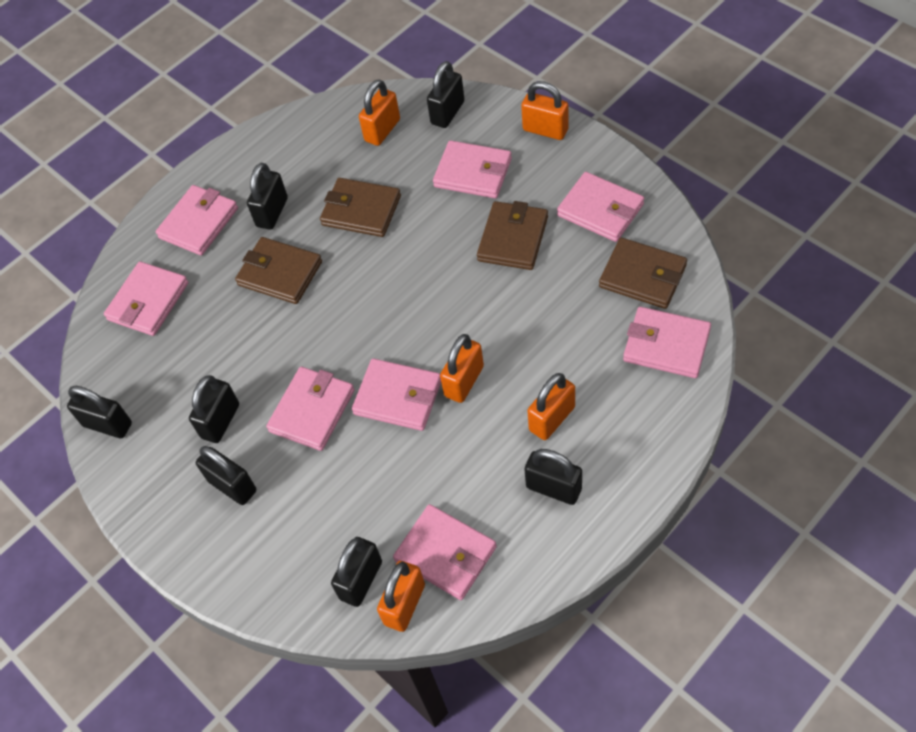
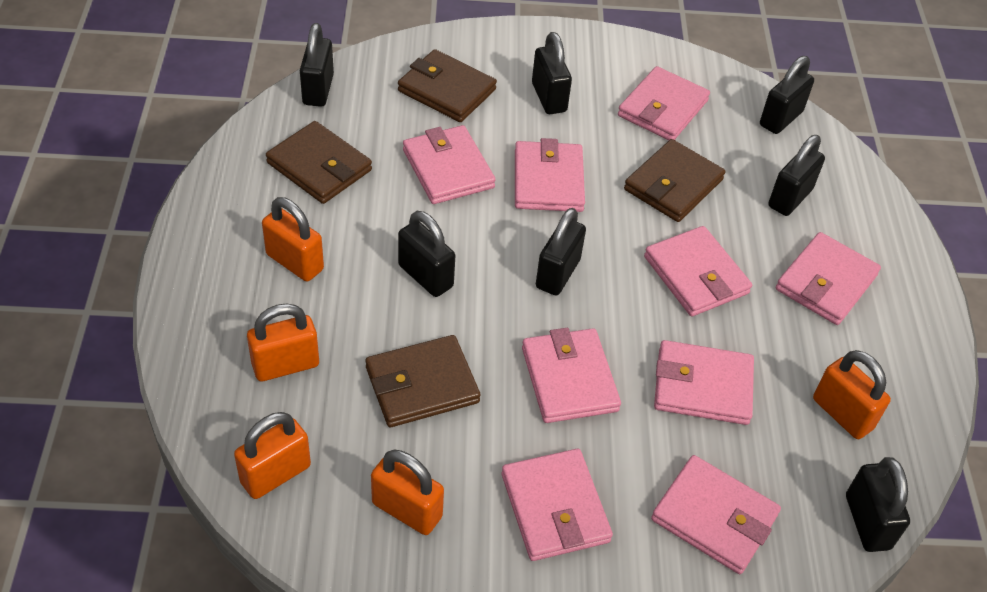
pink wallet: [104,261,188,336] [156,185,238,255] [266,367,355,451] [352,358,441,431] [393,504,497,600] [433,140,512,198] [557,172,644,242] [623,307,711,378] = 8 -> [403,125,496,204] [502,449,613,561] [515,138,585,212] [522,328,621,423] [618,66,710,140] [644,226,752,316] [651,455,781,574] [654,340,754,425] [776,232,881,325] = 9

